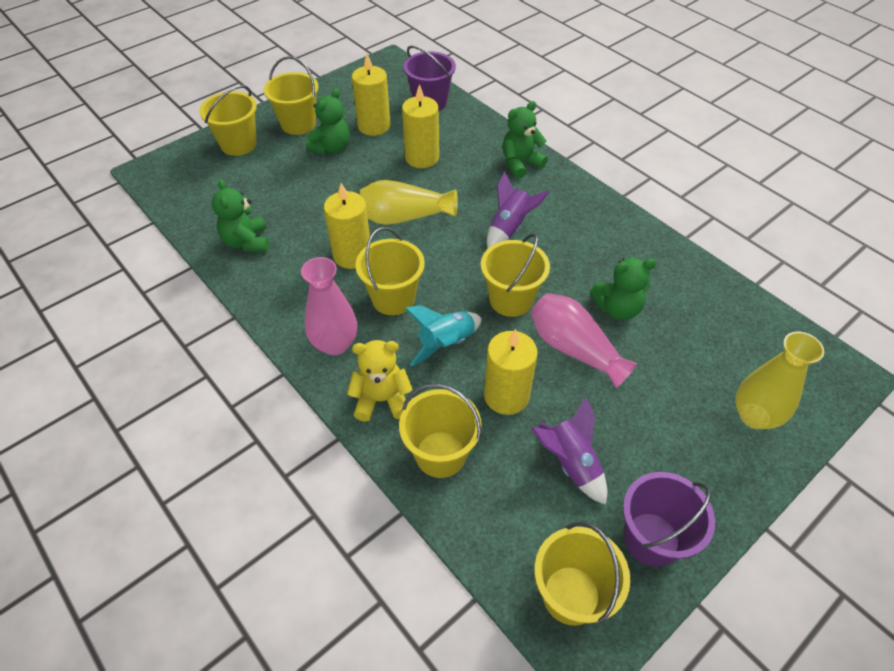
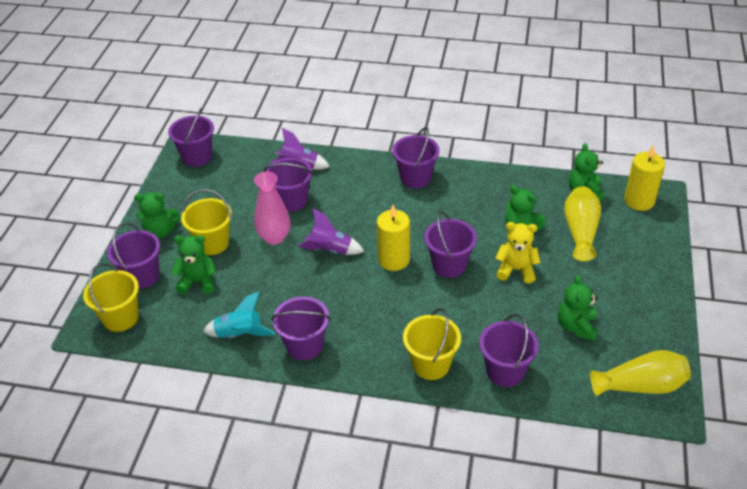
green teddy bear: [212,179,269,252] [306,88,350,155] [503,101,548,179] [589,258,656,320] = 4 -> [134,192,180,239] [171,235,216,294] [505,185,545,234] [558,275,598,342] [569,143,604,202] = 5
pink vase: [301,257,357,355] [531,293,638,388] = 2 -> [254,172,291,245] = 1
purple bucket: [403,45,456,111] [623,472,715,567] = 2 -> [107,222,160,289] [168,108,214,167] [263,157,313,212] [272,297,330,361] [392,127,440,188] [424,211,477,278] [479,314,539,387] = 7
yellow bucket: [199,85,257,156] [264,56,319,135] [355,227,425,315] [399,384,482,478] [481,233,550,317] [534,522,630,626] = 6 -> [83,263,139,332] [181,189,232,255] [403,308,461,380] = 3
yellow candle: [324,183,370,269] [352,54,390,136] [402,84,439,168] [484,329,538,415] = 4 -> [377,205,410,271] [624,145,665,211] = 2

